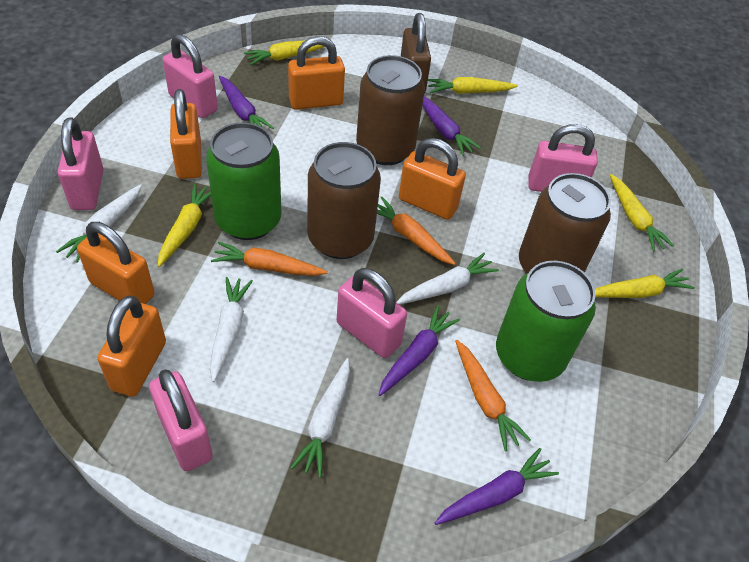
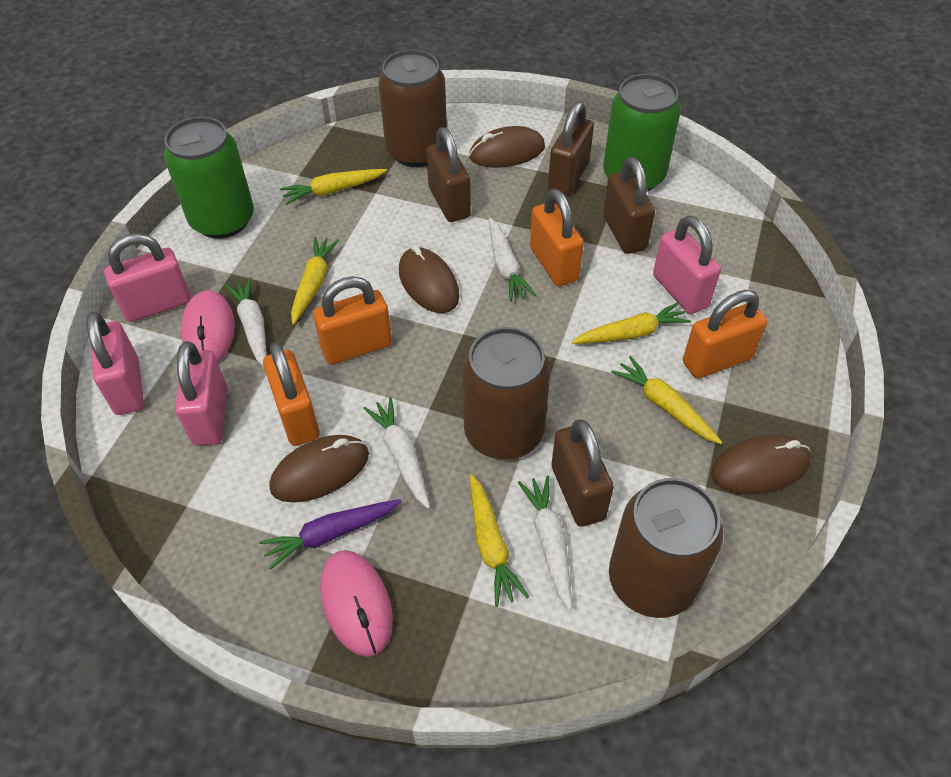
brown mouse: none = 0 -> [269,435,369,502] [399,246,459,313] [469,126,545,168] [711,435,811,495] = 4
brown padlock: [401,13,431,93] = 1 -> [426,127,471,222] [548,101,594,195] [552,419,614,527] [603,157,655,254] = 4
orange carrot: [211,242,328,276] [377,197,456,265] [455,340,531,451] = 3 -> none = 0
orange padlock: [77,222,155,304] [97,295,166,397] [170,89,202,179] [288,36,345,110] [399,138,466,220] = 5 -> [263,342,320,446] [313,276,392,365] [530,188,584,286] [683,290,767,379] = 4
pink mouse: none = 0 -> [181,290,235,362] [320,550,393,657] = 2
pink padlock: [58,117,104,210] [149,369,213,471] [163,34,218,118] [337,268,407,358] [528,124,598,192] = 5 -> [87,312,144,415] [104,233,191,322] [175,341,227,446] [653,216,721,314] = 4
purple carrot: [219,76,274,129] [378,305,460,396] [422,97,481,156] [435,448,559,525] = 4 -> [259,499,402,570] = 1

